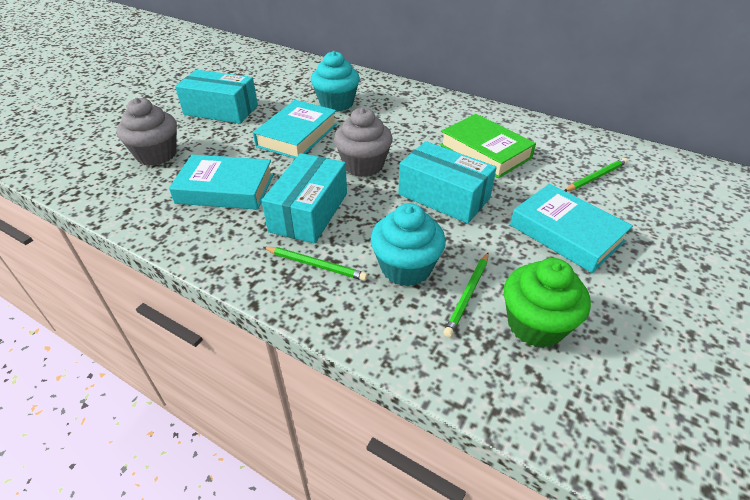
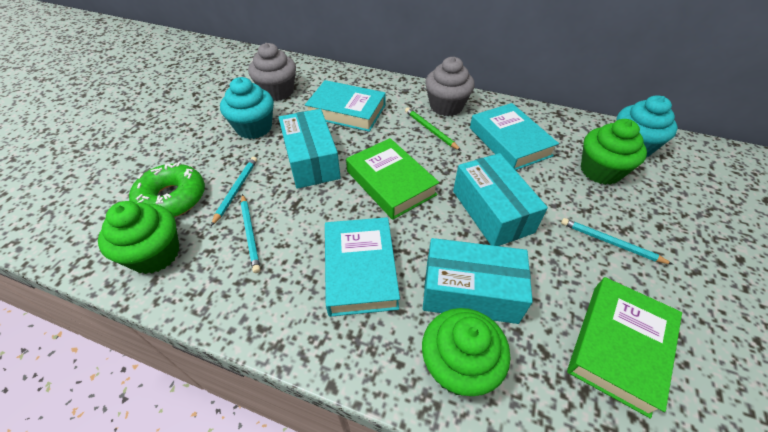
green book: [440,114,536,178] = 1 -> [346,138,439,220] [567,277,682,419] = 2
green cupcake: [504,258,591,348] = 1 -> [98,201,180,274] [422,308,510,396] [581,119,647,185] = 3
green donut: none = 0 -> [129,162,205,217] = 1
green pencil: [263,247,368,281] [443,253,489,337] [564,158,628,192] = 3 -> [405,107,461,151] = 1
turquoise pencil: none = 0 -> [211,157,257,226] [241,194,261,273] [561,218,673,265] = 3

